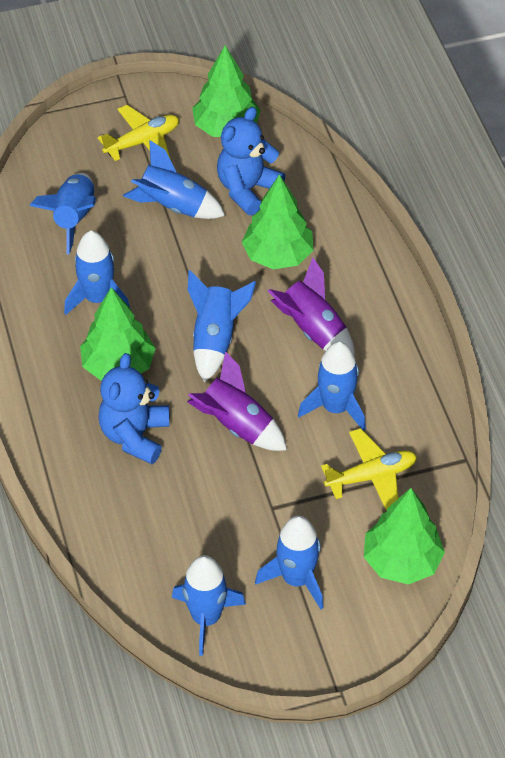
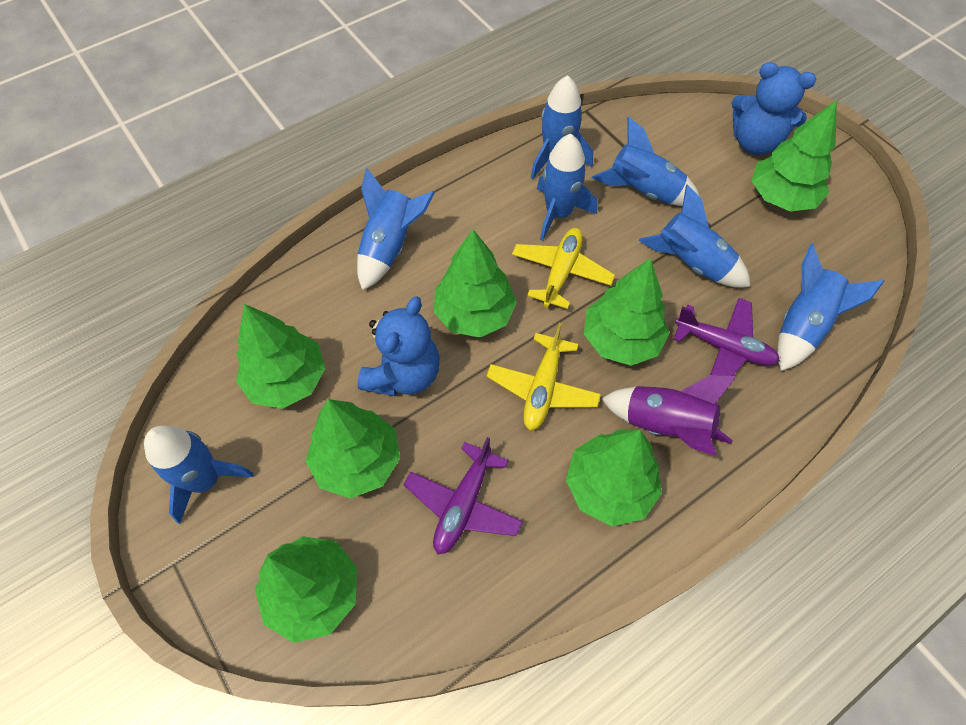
green tree: [80,287,156,381] [192,45,261,137] [242,174,313,269] [364,488,445,585] = 4 -> [236,304,325,409] [255,536,357,643] [306,399,400,499] [434,230,517,338] [566,429,662,526] [584,258,669,366] [752,100,837,212] = 7
purple plane: none = 0 -> [404,437,523,554] [673,298,780,376] = 2
purple rocket: [187,351,287,451] [268,258,355,357] = 2 -> [601,375,737,456] = 1

